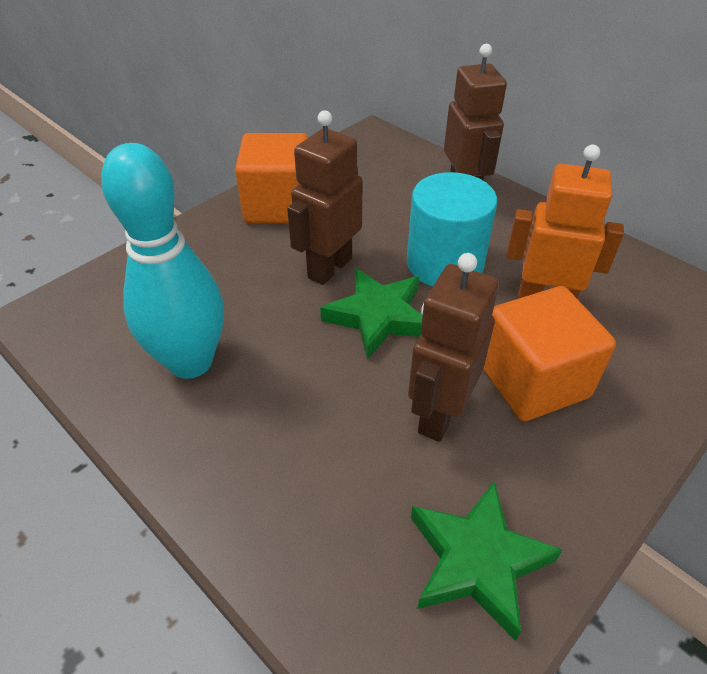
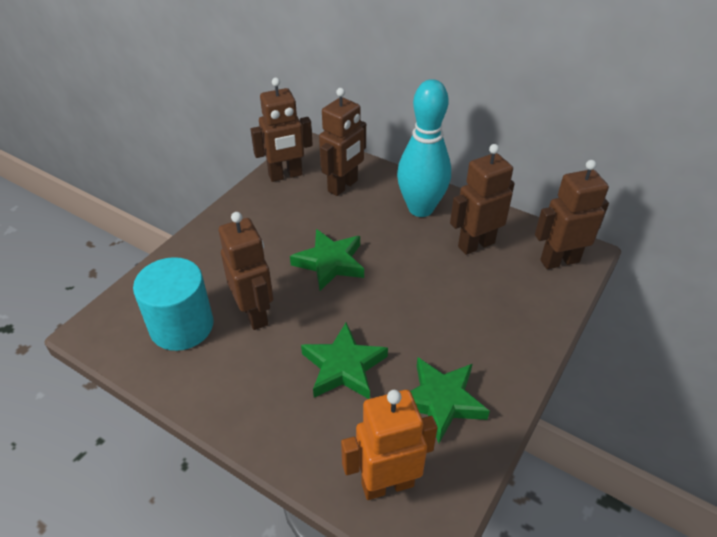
brown robot: [287,110,363,285] [408,253,499,442] [444,44,507,180] = 3 -> [219,212,273,330] [251,78,313,182] [319,88,366,196] [450,144,515,255] [535,160,609,269] = 5
green star: [320,268,422,360] [411,481,562,641] = 2 -> [290,229,364,291] [301,323,388,399] [410,358,490,443] = 3
orange cube: [235,133,308,223] [483,286,616,421] = 2 -> none = 0

